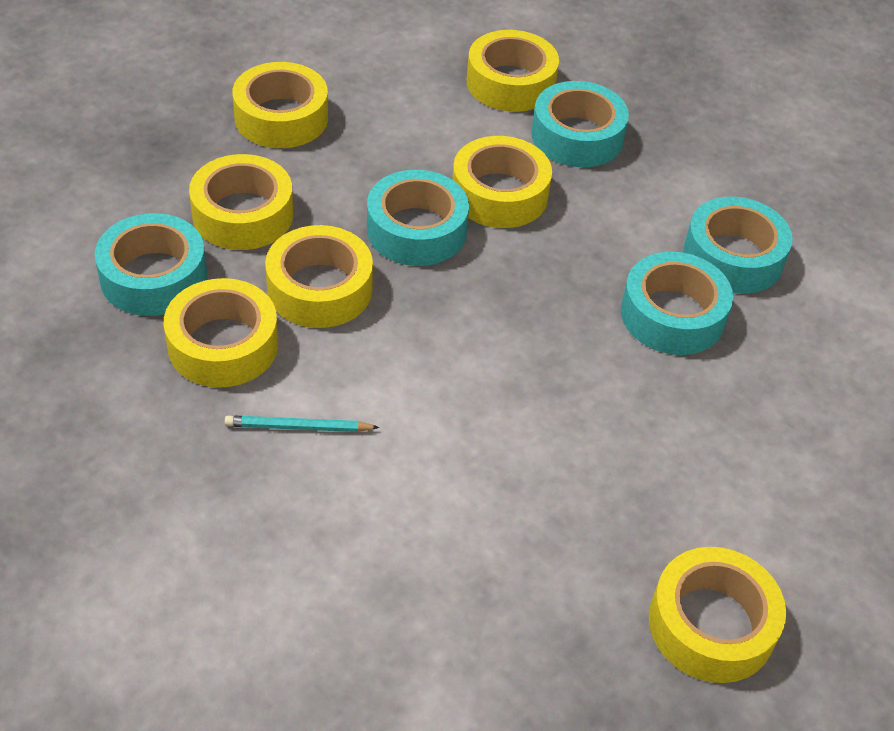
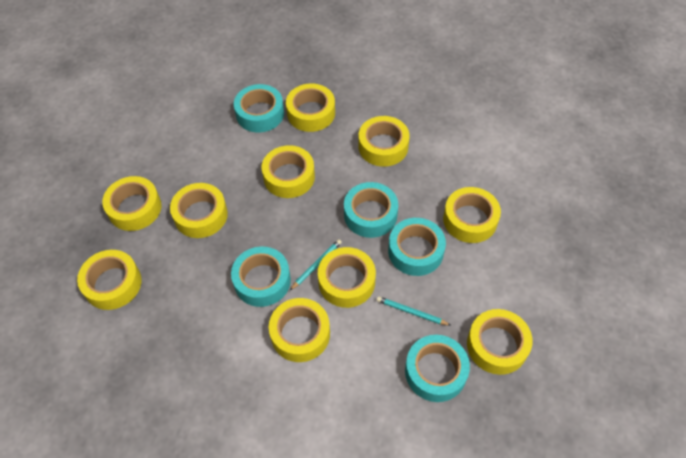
turquoise pencil: [225,416,379,432] = 1 -> [290,239,342,290] [377,296,450,325] = 2
yellow tape: [164,278,278,388] [189,154,293,250] [233,62,328,148] [265,225,373,328] [452,136,552,228] [467,30,559,112] [649,547,786,683] = 7 -> [77,250,142,310] [102,176,162,231] [170,183,228,238] [262,145,315,198] [269,298,330,362] [286,84,335,132] [318,247,376,308] [359,116,410,167] [443,187,501,243] [467,309,532,375] = 10

